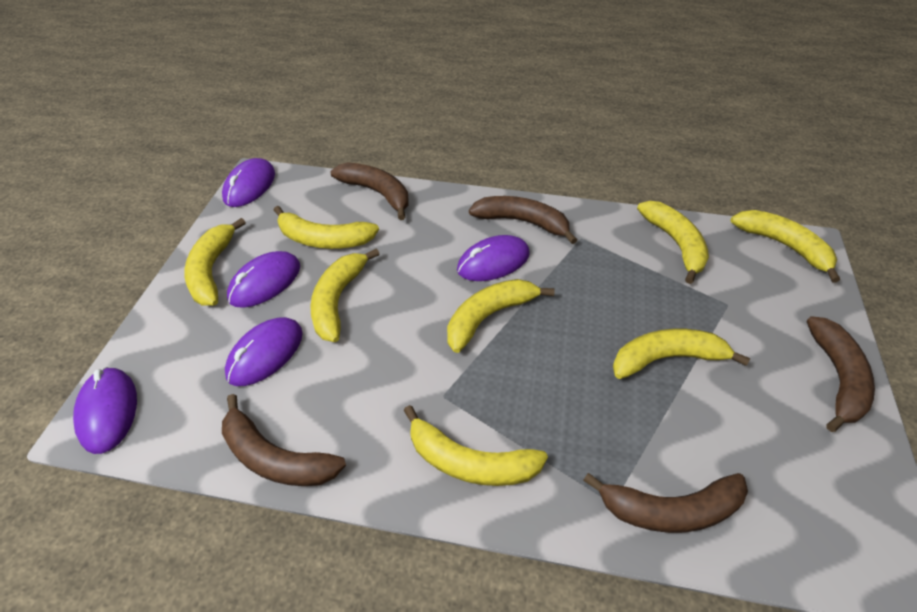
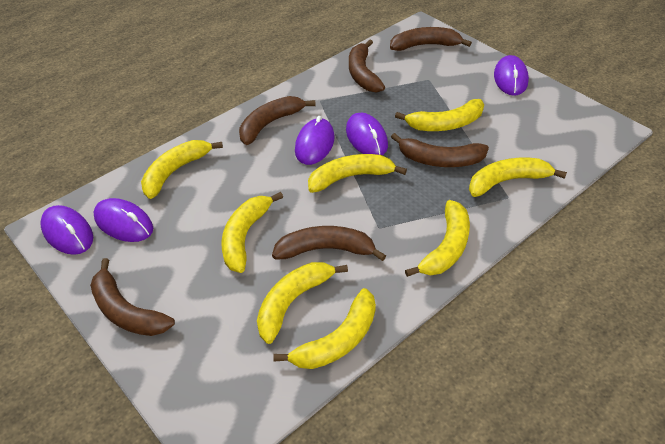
brown banana: [222,394,346,486] [330,162,409,220] [469,196,577,244] [583,473,748,533] [807,316,875,432] = 5 -> [90,258,175,336] [239,96,316,145] [272,226,386,261] [349,40,385,93] [390,27,472,51] [391,133,489,167] = 6

